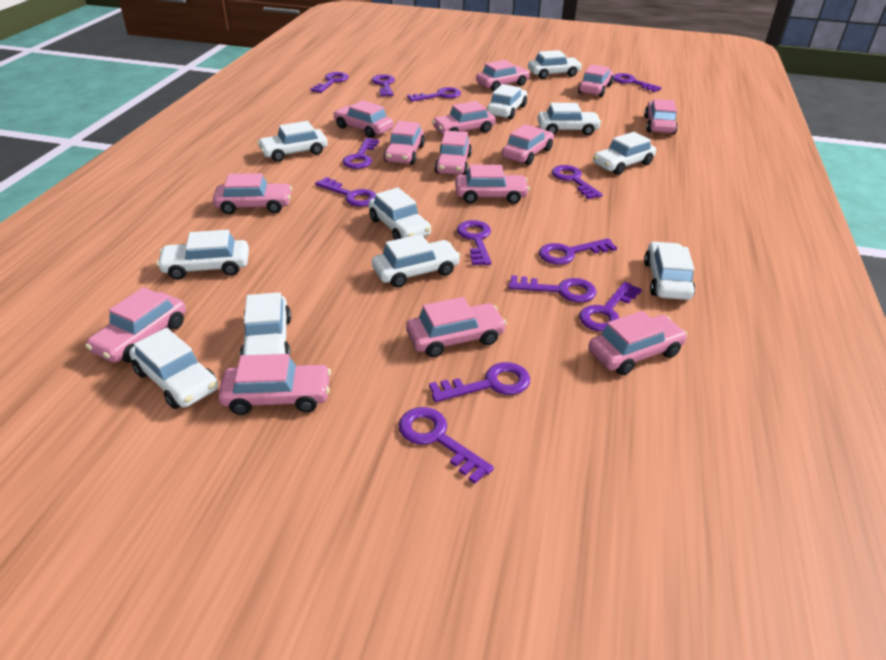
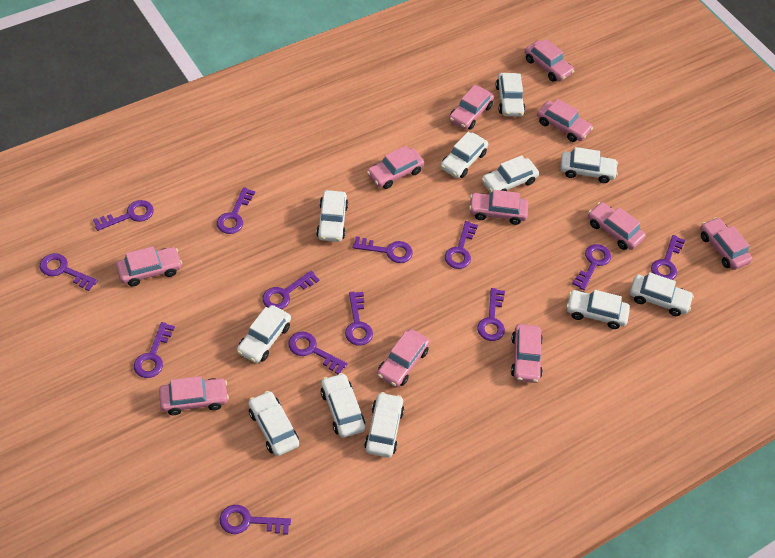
pink car: [85,287,186,363] [213,173,292,214] [218,354,331,415] [333,100,393,138] [384,121,425,165] [406,297,507,357] [432,101,495,135] [435,131,472,175] [455,165,530,204] [476,60,530,91] [502,124,554,165] [578,64,613,97] [588,311,687,375] [644,99,678,134] = 14 -> [116,246,182,287] [159,376,229,415] [367,146,424,189] [377,329,430,387] [449,85,494,130] [469,190,528,225] [511,324,543,383] [524,39,574,82] [537,99,593,142] [588,202,646,250] [700,217,752,270] = 11

